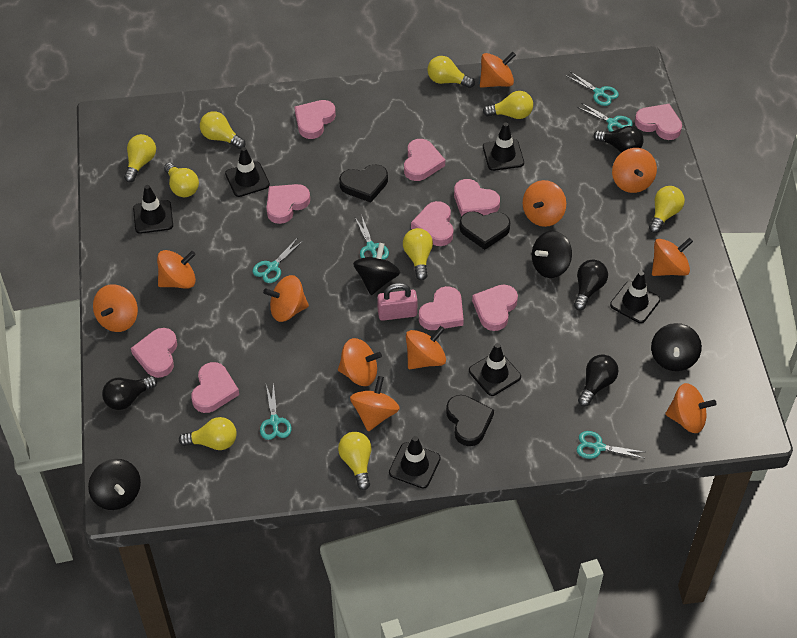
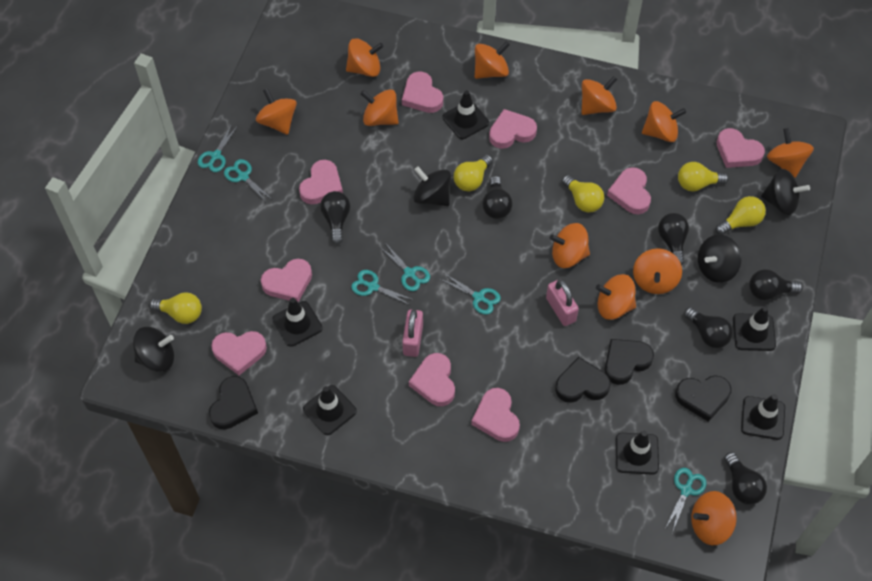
black heart: [339,164,388,203] [446,395,494,446] [459,211,510,250] = 3 -> [209,376,258,429] [555,357,611,403] [604,339,654,385] [675,375,731,422] = 4
black light bulb: [102,376,157,410] [574,260,608,310] [578,354,618,406] [594,126,643,153] = 4 -> [320,191,350,245] [482,176,513,219] [658,213,689,266] [684,307,733,348] [724,452,767,505] [749,269,803,300] = 6
pink heart: [131,328,177,378] [191,362,239,413] [267,184,310,224] [294,100,336,139] [404,139,445,181] [411,201,454,246] [419,286,464,330] [454,179,500,217] [472,285,518,331] [635,104,682,140] = 10 -> [211,331,267,375] [261,259,312,302] [299,160,343,204] [402,71,443,113] [409,353,455,406] [471,388,520,442] [489,109,537,149] [607,167,651,214] [717,128,765,168] = 9
pink padlock: [377,283,417,321] = 1 -> [402,309,423,357] [546,279,579,326] = 2
yellow light bulb: [124,134,156,182] [164,163,199,197] [179,417,237,450] [200,111,245,149] [338,432,371,490] [403,228,433,280] [428,56,475,88] [483,91,533,119] [649,186,685,233] = 9 -> [149,292,202,324] [454,155,493,191] [562,175,604,212] [678,162,729,191] [716,196,766,235] = 5

